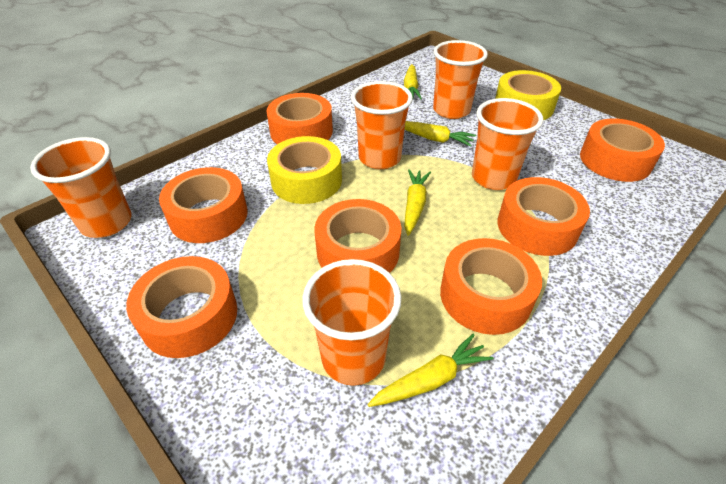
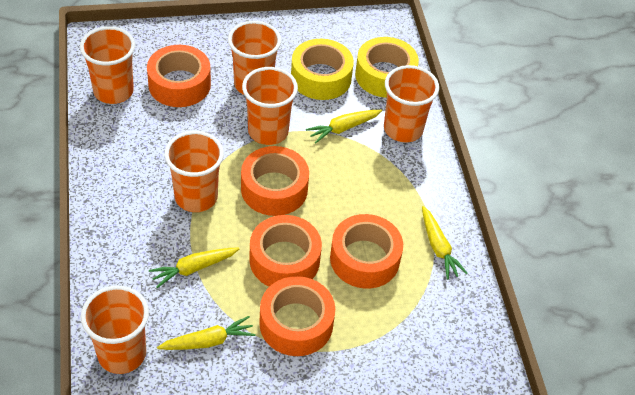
orange cup: [30,137,132,238] [302,259,401,386] [351,81,413,169] [433,40,488,119] [472,98,543,190] = 5 -> [80,26,135,104] [81,286,149,374] [164,131,224,212] [228,21,281,95] [242,67,298,145] [384,65,439,143] = 6
orange tape: [126,256,237,358] [159,167,248,243] [267,93,333,144] [314,199,401,273] [440,238,542,335] [498,177,590,256] [580,119,665,182] = 7 -> [147,45,211,107] [241,146,309,216] [249,215,322,287] [259,276,335,356] [330,214,403,289] = 5

